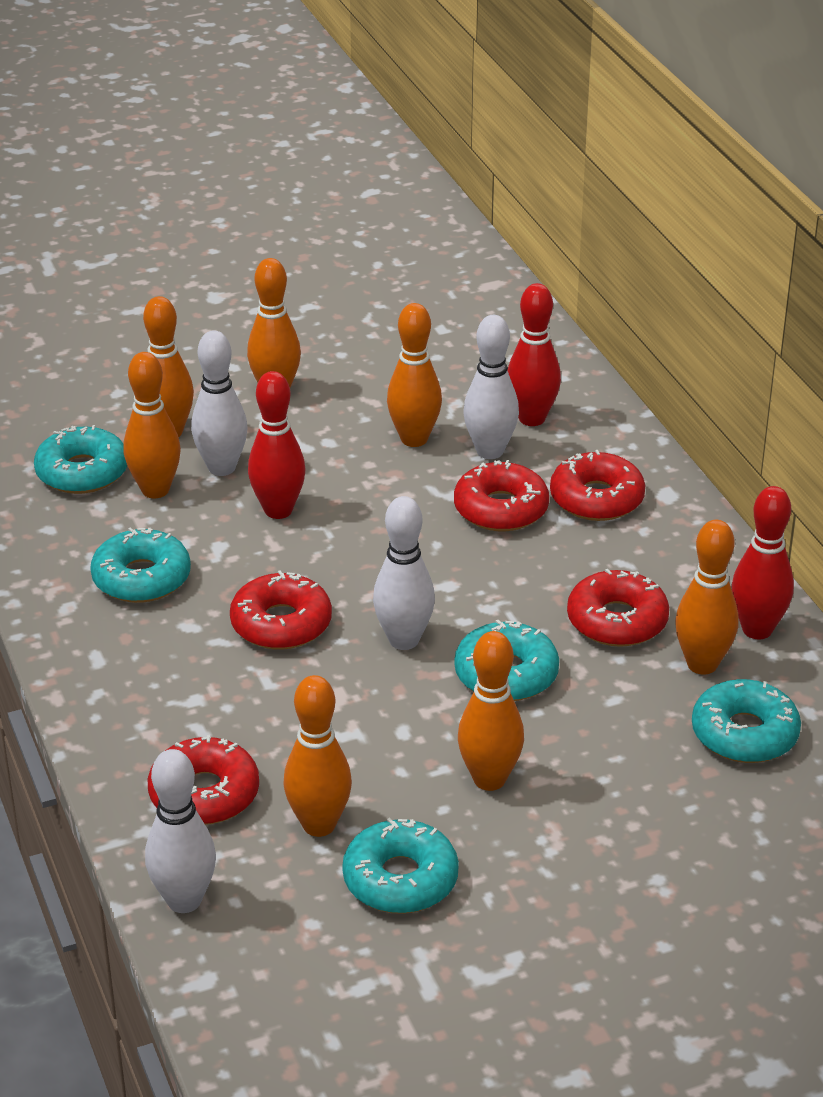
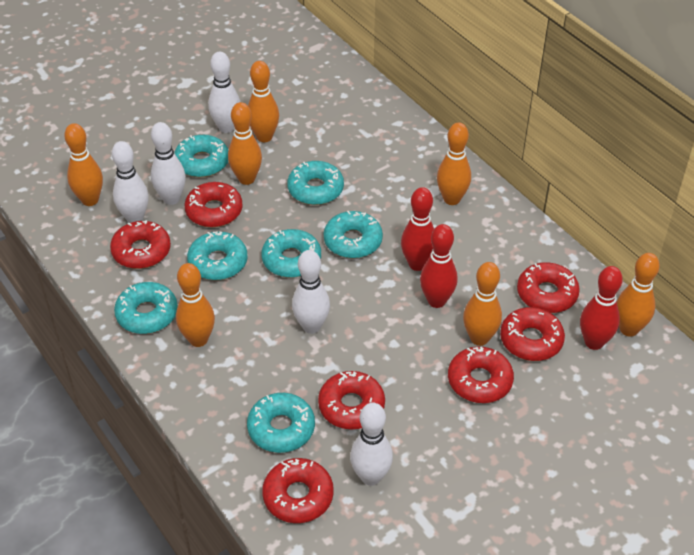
red donut: [148,735,259,825] [230,570,332,650] [454,460,549,531] [550,450,645,521] [567,569,669,647] = 5 -> [110,220,171,269] [185,182,243,227] [262,458,334,523] [318,371,385,429] [448,347,514,403] [500,307,565,361] [517,262,580,313] = 7
turquoise donut: [34,425,127,494] [90,528,191,603] [342,818,459,914] [454,620,559,701] [692,679,801,763] = 5 -> [114,282,178,334] [174,135,229,177] [187,231,248,280] [247,393,315,453] [261,229,321,278] [287,161,344,205] [324,211,383,258] = 7
white bowling pin: [145,749,216,913] [191,330,248,476] [373,496,435,650] [463,315,519,459] = 4 -> [112,141,149,223] [151,122,186,205] [208,51,240,133] [292,250,330,334] [350,403,393,486] = 5

